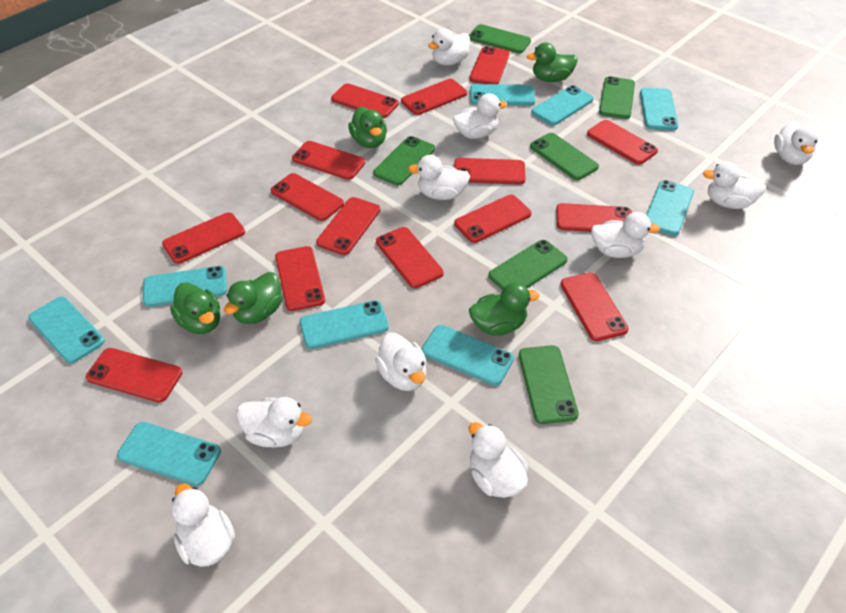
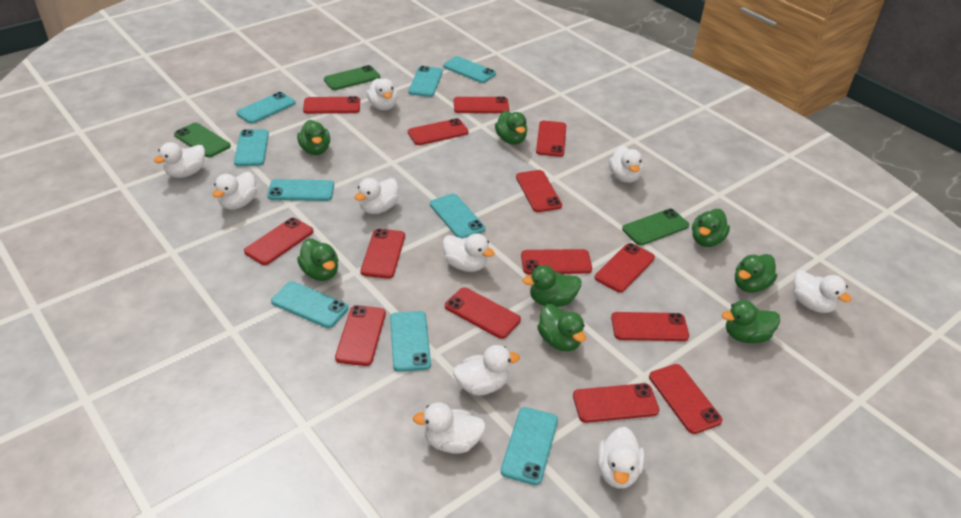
green duck: [170,282,220,334] [224,272,282,324] [348,107,387,148] [469,282,539,336] [527,43,577,82] = 5 -> [297,120,330,155] [297,238,338,281] [495,111,528,145] [522,265,581,307] [537,304,586,351] [692,209,730,247] [722,300,780,343] [735,254,777,293] = 8
green phone: [373,136,435,185] [469,24,531,53] [488,240,568,290] [519,345,579,424] [530,133,599,180] [599,76,635,119] = 6 -> [174,123,231,158] [324,65,380,90] [622,209,689,246] = 3
red phone: [86,348,182,403] [162,212,245,264] [271,173,344,221] [275,246,325,311] [292,141,365,180] [316,197,380,255] [331,83,399,118] [376,227,444,288] [401,79,467,115] [454,158,526,185] [454,195,532,243] [469,46,510,84] [556,203,632,232] [560,272,629,341] [587,120,658,165] = 15 -> [244,218,313,265] [303,96,360,114] [335,305,386,366] [360,228,405,279] [408,118,469,145] [445,287,521,339] [454,97,509,113] [516,170,562,212] [521,249,592,274] [536,121,566,157] [573,383,659,423] [595,243,655,293] [611,312,689,341] [649,364,722,434] = 14

